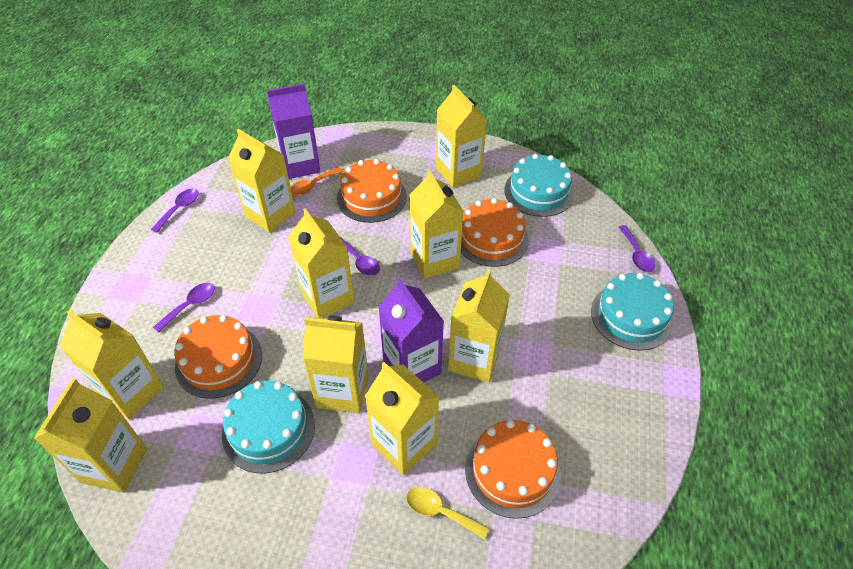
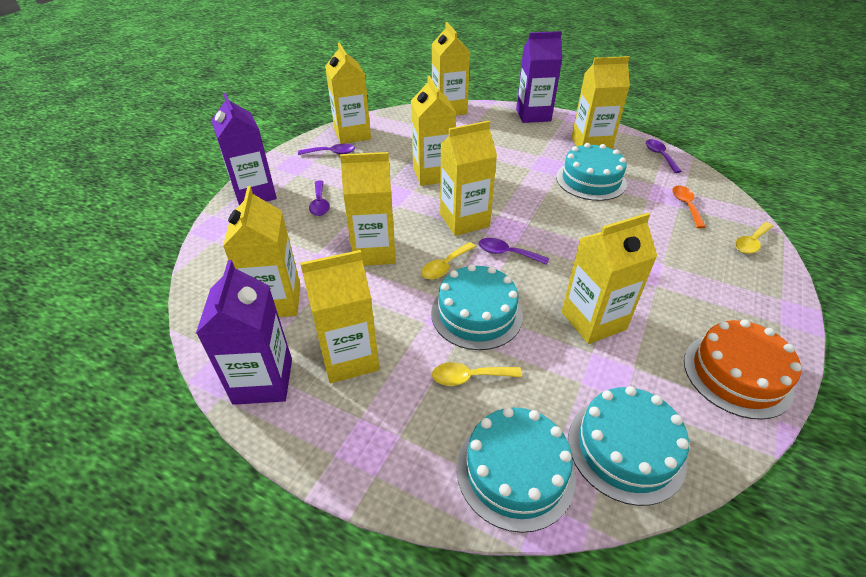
orange cake: [174,315,262,399] [337,159,407,223] [461,198,529,267] [465,420,561,519] = 4 -> [684,319,802,420] = 1
purple carton: [267,83,321,179] [378,278,444,383] = 2 -> [196,260,292,405] [211,93,277,205] [516,31,562,123] = 3
turquoise cake: [222,381,315,473] [504,154,574,217] [591,273,674,351] = 3 -> [431,264,523,350] [457,407,576,533] [556,143,627,201] [568,386,689,506] = 4
yellow spoon: [406,487,489,539] = 1 -> [421,242,476,280] [432,362,522,386] [735,222,774,254] = 3

